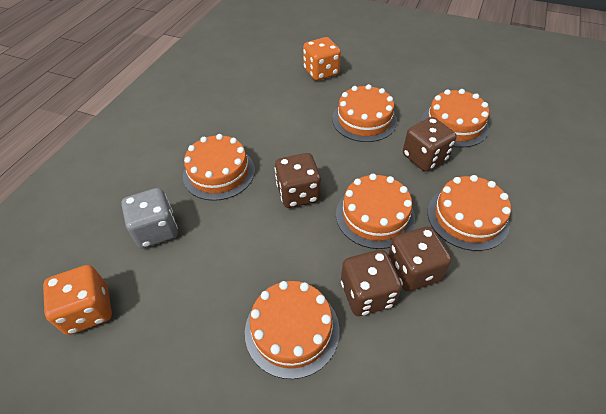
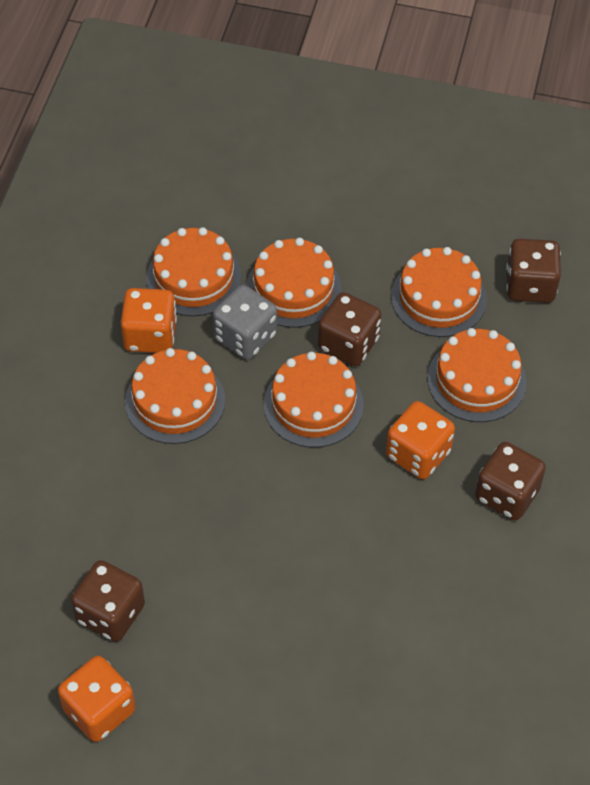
orange dice: [43,265,112,335] [303,37,341,81] = 2 -> [58,656,136,742] [120,288,177,353] [386,401,455,479] = 3

